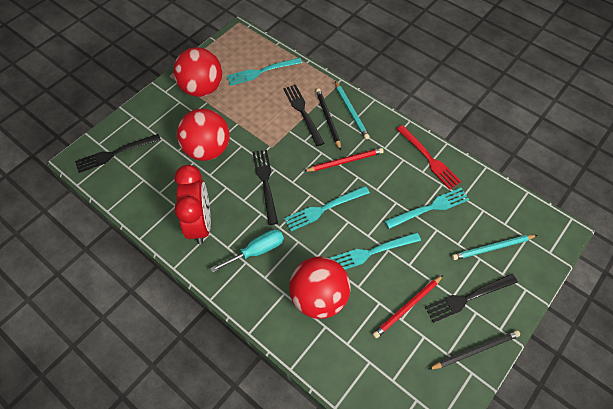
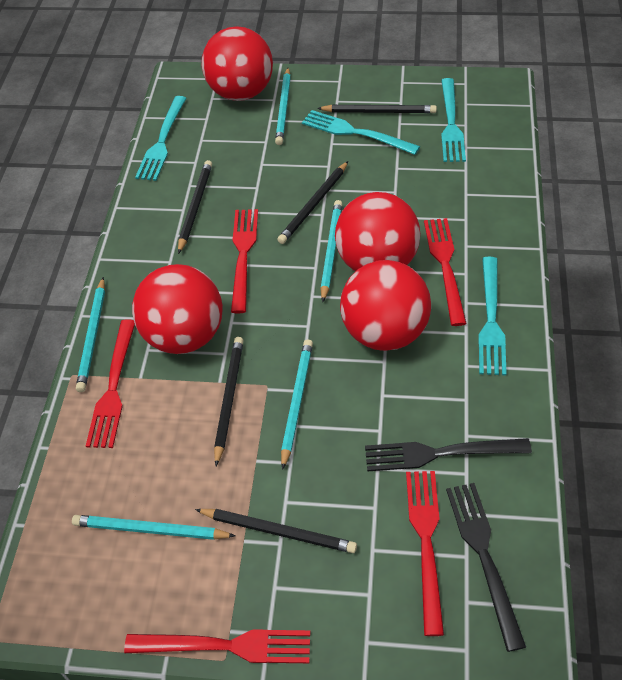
black fork: [75,134,161,173] [253,150,278,225] [283,85,324,146] [425,274,518,323] = 4 -> [365,438,532,472] [446,483,526,652] = 2
black pencil: [316,88,341,150] [428,330,520,370] = 2 -> [178,160,212,254] [195,509,357,553] [214,337,244,466] [277,161,348,244] [317,105,437,113] = 5
red ball: [173,47,222,97] [177,109,230,161] [289,257,350,319] = 3 -> [132,264,223,354] [202,26,273,101] [335,192,420,271] [340,260,431,351] = 4
red clock: [175,165,211,244] = 1 -> none = 0
red fork: [397,125,461,189] = 1 -> [86,319,135,448] [124,629,310,663] [231,209,258,313] [406,471,444,636] [424,218,467,326] = 5
red pencil: [304,148,384,172] [373,275,443,338] = 2 -> none = 0
turquoise pencil: [335,81,370,140] [452,235,537,260] = 2 -> [72,515,235,540] [76,277,105,392] [275,68,291,145] [281,339,313,470] [320,200,342,302] = 5
turquoise screwdriver: [210,229,284,273] = 1 -> none = 0

